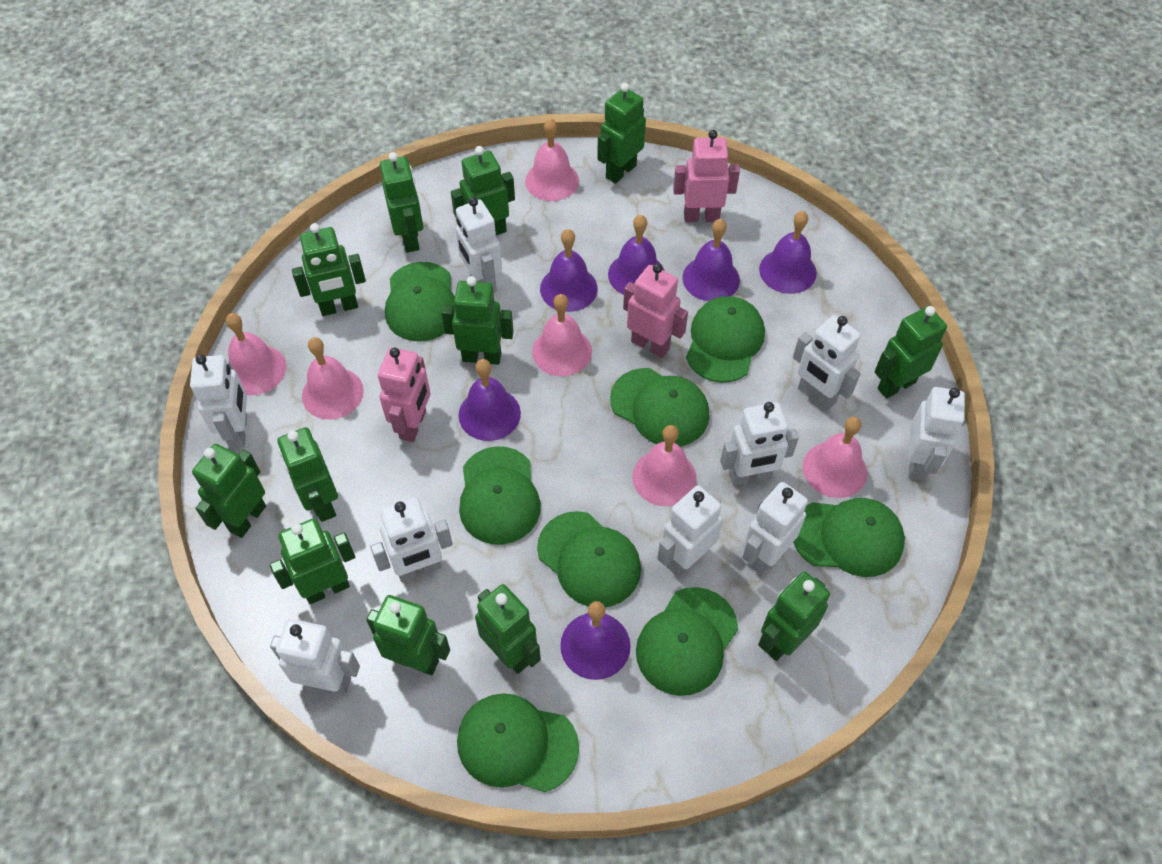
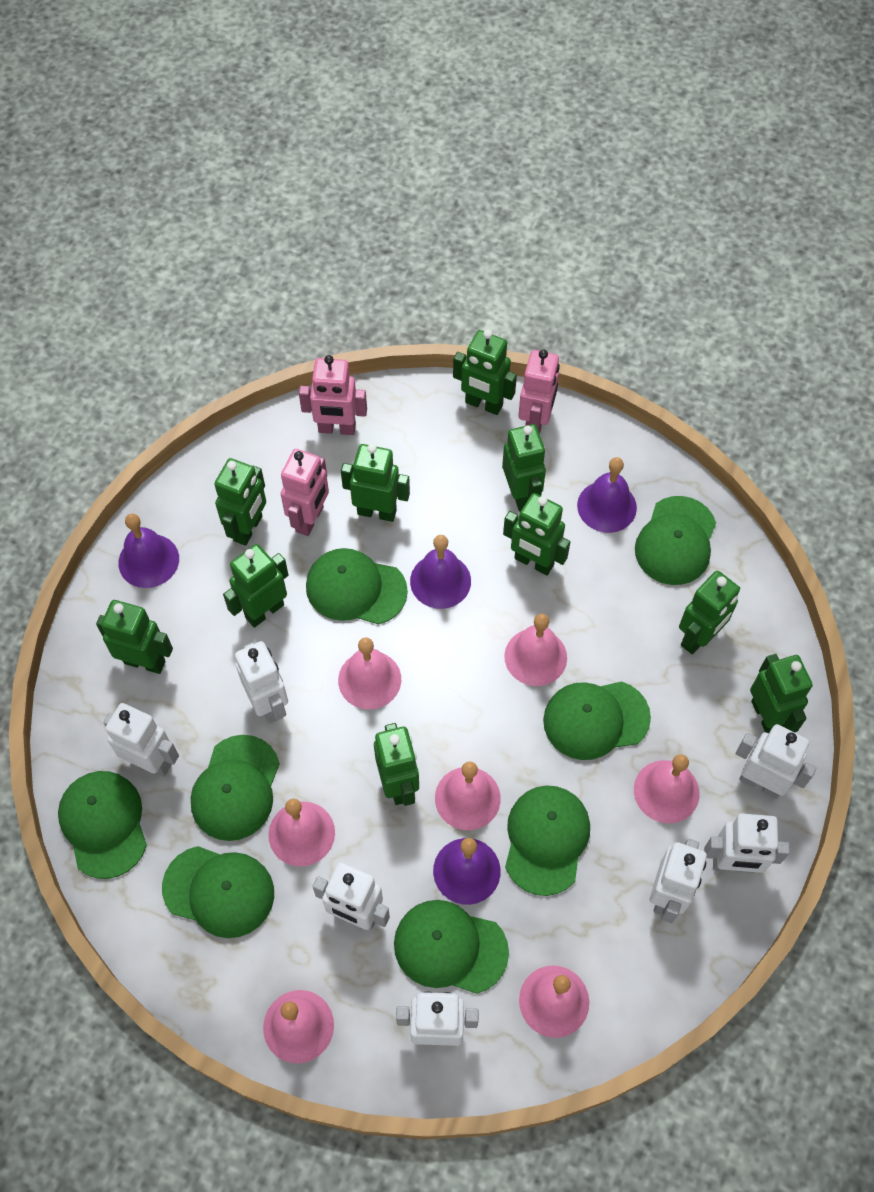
green robot: [192,444,266,538] [270,519,355,604] [277,427,338,522] [292,223,366,316] [366,595,450,675] [380,152,423,253] [441,276,514,365] [451,146,515,235] [475,584,541,674] [597,83,646,184] [758,572,830,661] [874,306,947,398] = 12 -> [96,600,173,674] [214,458,266,546] [223,544,289,628] [341,444,410,522] [374,723,419,806] [453,329,517,415] [502,424,546,512] [503,493,570,575] [679,571,740,654] [750,654,813,733] = 10
pink bell: [226,313,286,395] [302,337,364,419] [525,118,579,201] [532,294,592,376] [632,425,697,506] [803,417,867,498] = 6 -> [263,990,334,1064] [268,799,335,867] [338,637,401,709] [435,761,501,830] [504,614,567,686] [519,965,589,1038] [634,754,700,823] = 7
purple bell: [459,359,521,441] [540,229,598,312] [560,601,631,680] [608,215,665,295] [682,219,740,301] [759,211,817,294] = 6 -> [118,513,179,588] [410,535,471,609] [433,838,501,905] [577,457,637,533] = 4
white robot: [190,354,247,448] [270,619,360,694] [370,498,453,582] [455,197,502,293] [657,485,722,577] [720,402,799,486] [742,482,808,574] [793,315,861,410] [909,387,965,481] = 9 -> [103,703,179,777] [235,641,288,724] [312,862,390,930] [396,991,479,1046] [650,839,707,923] [704,814,790,873] [736,724,816,799] = 7

